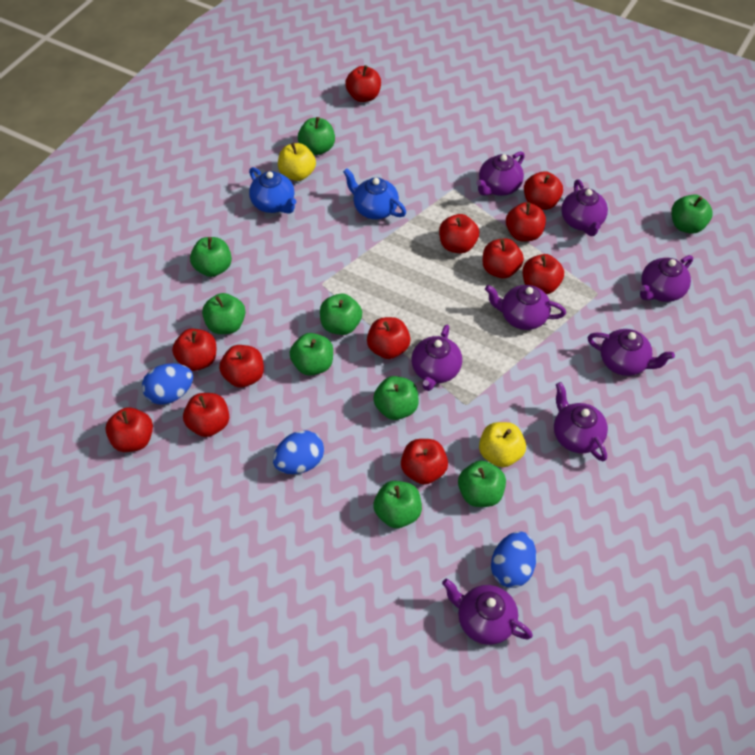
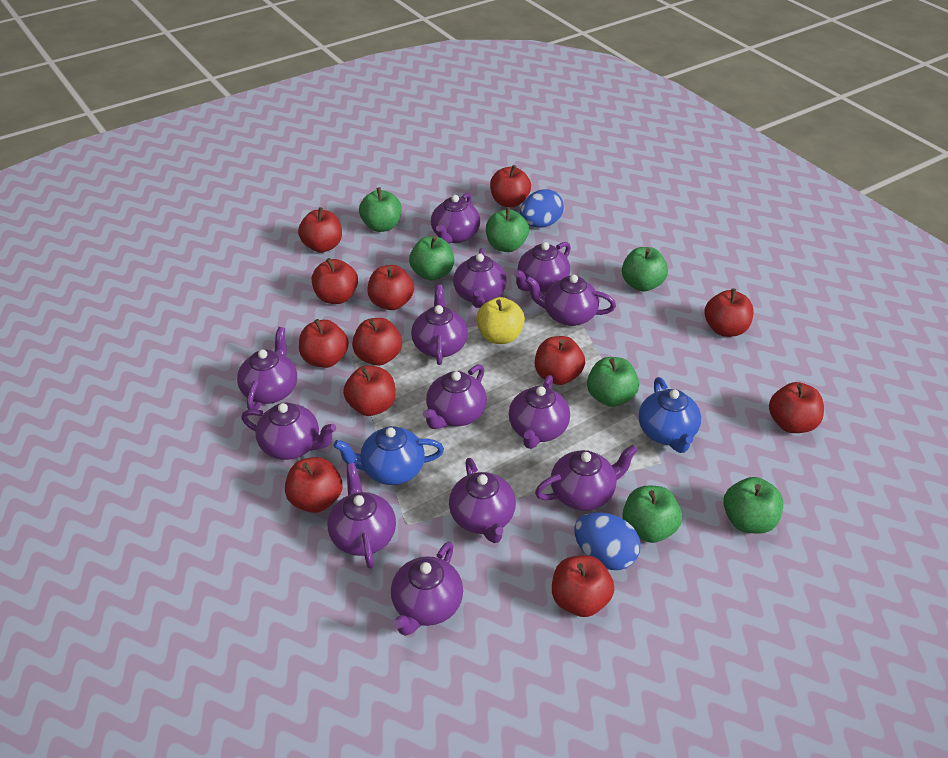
blue egg: [142,363,193,405] [273,430,324,474] [491,531,537,588] = 3 -> [520,189,564,228] [574,512,641,570] = 2
green apple: [190,237,232,277] [202,293,246,334] [290,333,333,376] [298,117,335,155] [320,294,362,335] [373,376,419,420] [373,481,422,528] [458,460,506,507] [671,194,713,234] = 9 -> [359,187,401,232] [409,236,454,281] [486,207,529,252] [587,357,639,407] [622,247,668,292] [622,486,682,543] [723,477,783,534] = 7
purple teapot: [411,325,462,391] [442,578,533,645] [476,151,525,196] [485,285,566,330] [554,382,608,461] [561,179,608,236] [588,329,675,376] [640,255,693,302] = 8 -> [237,327,297,410] [241,402,336,460] [328,463,396,569] [391,542,463,636] [411,285,468,365] [423,364,487,429] [431,193,480,244] [449,458,516,543] [453,248,507,308] [509,375,570,449] [514,242,571,292] [525,275,616,326] [535,445,638,511] = 13
yellow apple: [278,143,316,181] [479,422,526,467] = 2 -> [476,297,525,344] = 1

